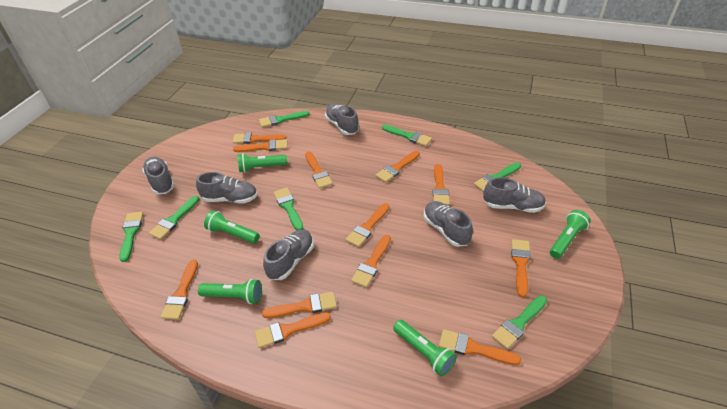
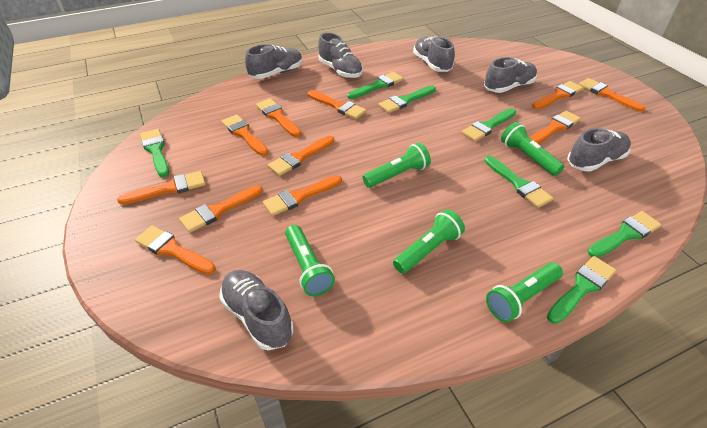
orange brush: [161,260,198,320] [233,133,286,144] [233,139,287,152] [255,312,331,348] [262,292,337,318] [305,151,333,189] [346,203,390,247] [351,235,391,288] [376,151,420,183] [432,164,450,205] [439,329,521,365] [511,239,531,297] = 12 -> [117,171,206,204] [135,226,216,275] [179,185,263,233] [221,114,268,156] [256,99,301,137] [263,175,342,216] [268,136,334,176] [308,90,366,119] [530,111,581,144] [532,81,583,109] [579,78,646,112] = 11

